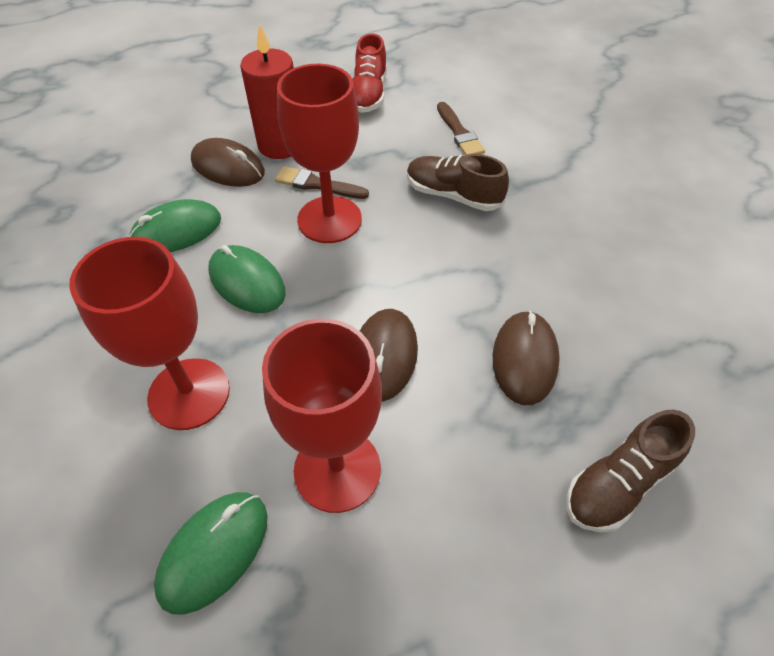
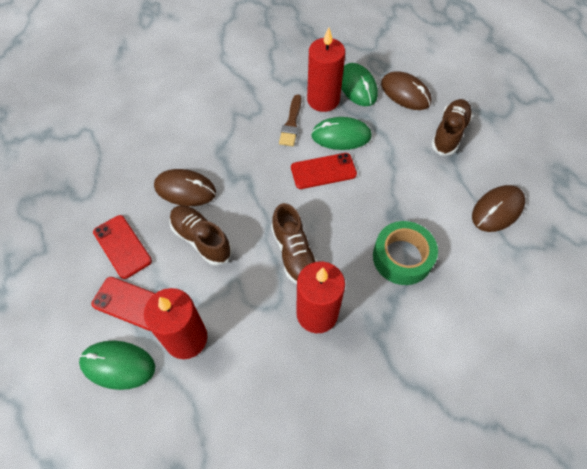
brown brush: [275,166,369,199] [437,102,485,155] = 2 -> [279,95,302,146] = 1
brown shoe: [407,154,509,211] [567,410,695,532] = 2 -> [169,205,232,266] [271,203,317,284] [431,99,473,156] = 3
green tape: none = 0 -> [373,221,438,285] = 1
red candle: [240,23,294,159] = 1 -> [144,288,207,359] [296,261,345,333] [307,27,345,112] = 3
red goblet: [69,237,230,430] [262,319,382,513] [277,64,362,243] = 3 -> none = 0
red phone: none = 0 -> [92,277,155,331] [93,215,152,279] [291,153,357,189] = 3
red shoe: [352,33,387,113] = 1 -> none = 0

